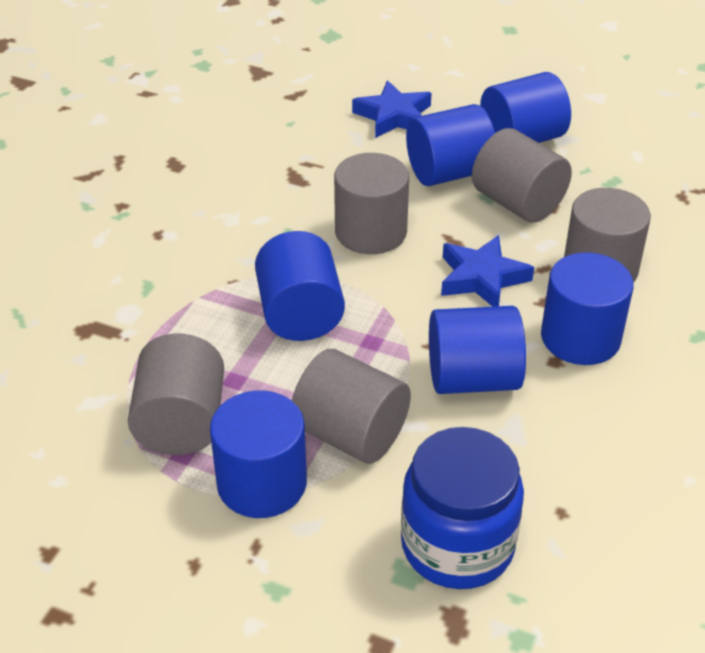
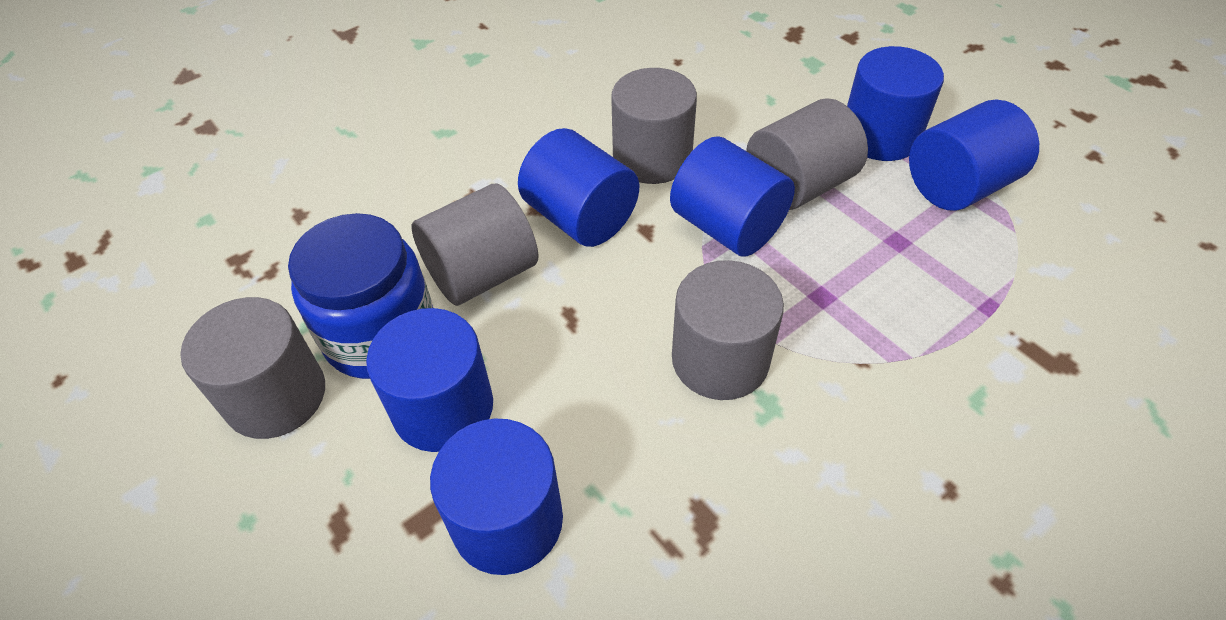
blue star: [352,81,431,138] [441,235,534,307] = 2 -> none = 0

